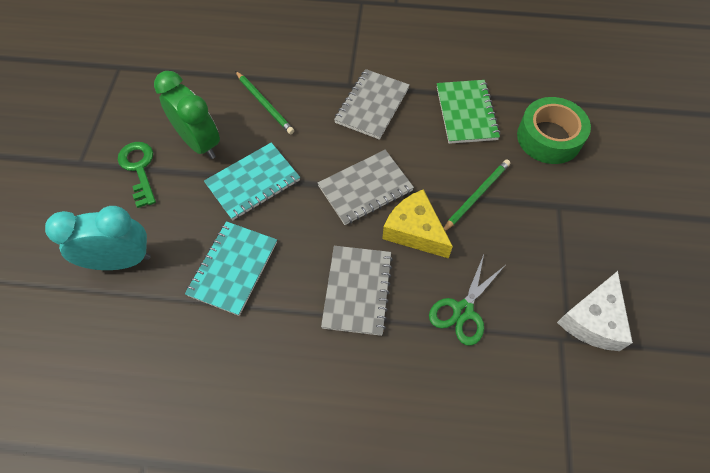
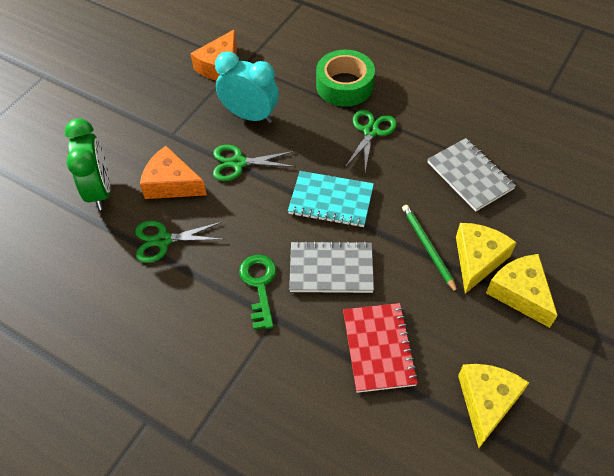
green notebook: [437,80,500,144] = 1 -> none = 0
green pencil: [235,71,294,134] [444,160,510,231] = 2 -> [402,205,458,294] = 1
green scissors: [429,254,505,346] = 1 -> [135,220,225,263] [213,145,295,181] [345,110,397,171] = 3
grey notebook: [318,150,414,225] [321,246,393,336] [334,69,410,140] = 3 -> [289,241,374,293] [427,138,516,211] = 2
orange cheese: none = 0 -> [140,146,207,199] [190,29,237,81] = 2
red notebook: none = 0 -> [343,303,418,393] = 1
turquoise notebook: [185,221,277,316] [204,142,300,220] = 2 -> [288,171,374,227] = 1
white cheese: [557,271,633,351] = 1 -> none = 0
yellow cheese: [382,189,453,258] = 1 -> [456,223,517,294] [458,364,529,448] [486,254,558,328] = 3

